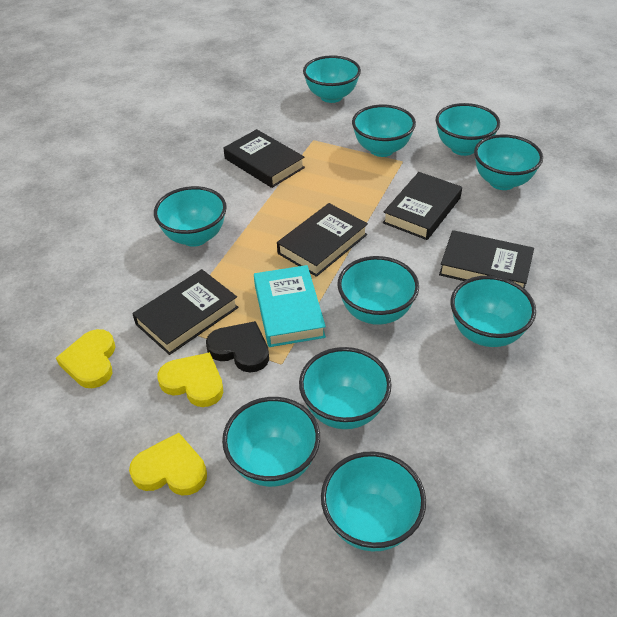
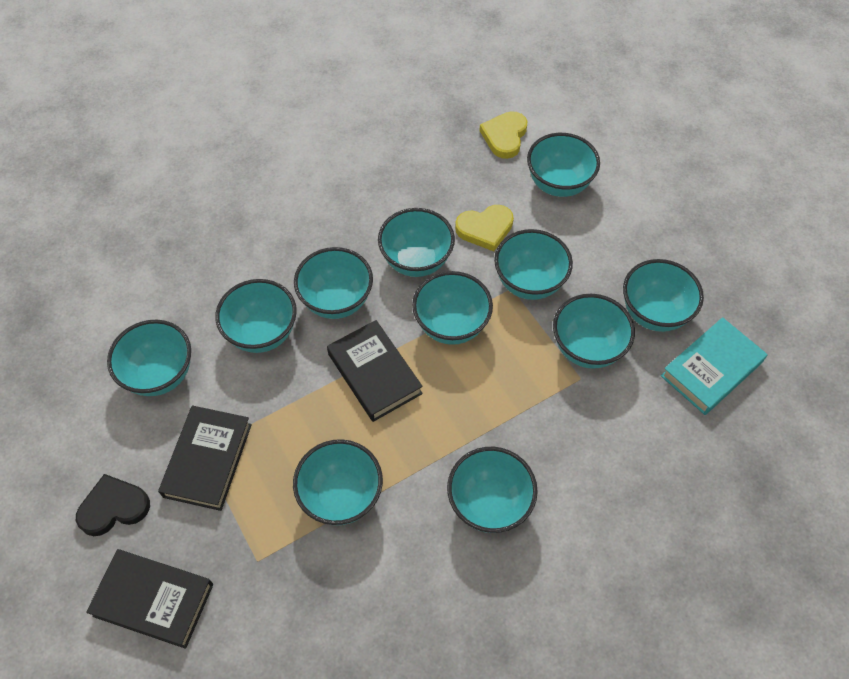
black book: [132,269,239,355] [223,129,305,188] [277,203,368,277] [383,172,462,240] [439,230,534,289] = 5 -> [86,549,213,649] [158,406,252,511] [327,320,423,422] = 3
turquoise bowl: [154,186,227,247] [222,397,320,487] [299,347,392,429] [303,55,361,103] [321,451,426,552] [337,256,419,325] [352,104,416,157] [436,103,500,156] [450,275,536,347] [474,134,543,190] = 10 -> [107,320,191,396] [215,279,297,353] [293,439,383,525] [294,247,373,319] [378,208,455,277] [412,271,493,345] [447,447,538,533] [494,229,573,300] [527,133,600,197] [553,294,635,369] [623,259,704,332] = 11
yellow heart: [56,329,115,388] [129,433,207,496] [157,352,223,407] = 3 -> [455,205,514,251] [479,111,527,159] = 2

